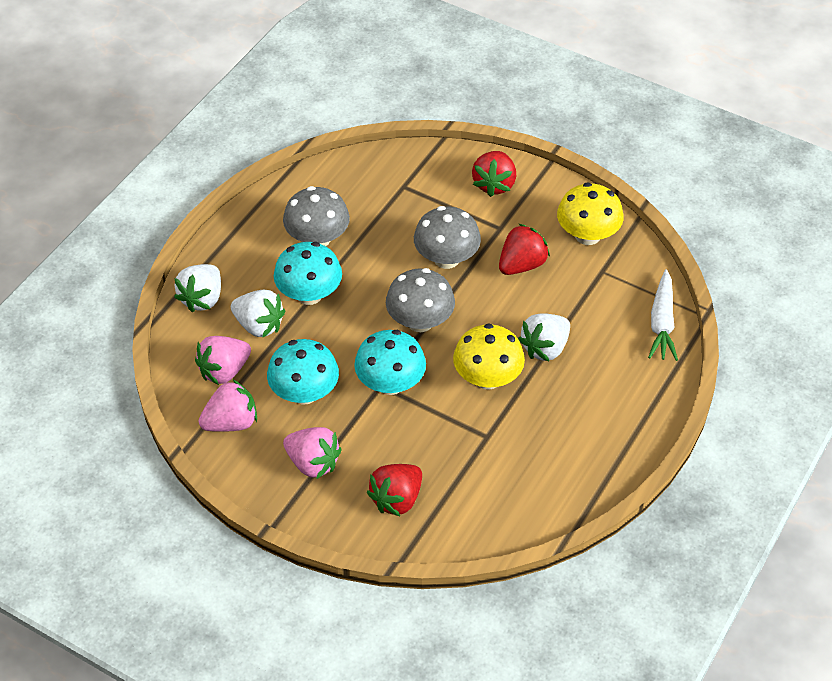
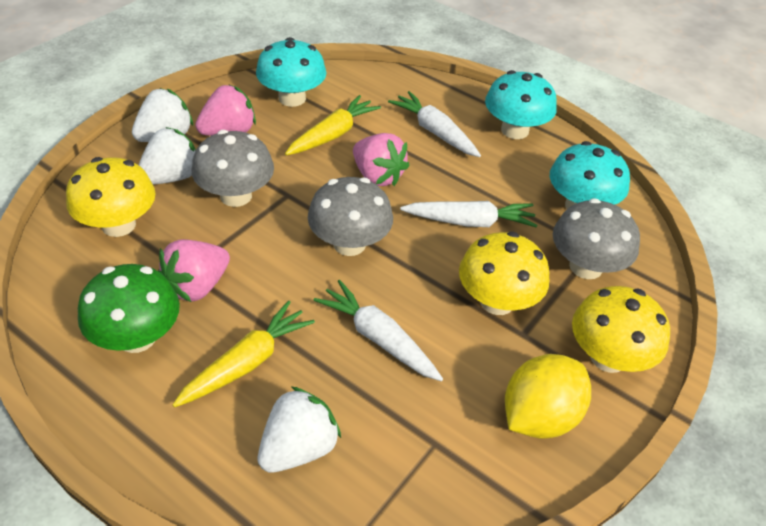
green mushroom: none = 0 -> [78,264,180,353] = 1
red strawberry: [367,464,422,516] [472,151,516,197] [499,224,550,275] = 3 -> none = 0
white carrot: [648,269,678,361] = 1 -> [313,280,443,381] [388,91,481,157] [400,201,537,227] = 3
yellow carrot: none = 0 -> [172,300,315,408] [285,95,381,155] = 2
yellow lemon: none = 0 -> [505,354,591,439] = 1
yellow mushroom: [453,323,525,390] [557,183,624,245] = 2 -> [66,157,155,237] [459,232,549,315] [572,286,670,373] = 3

